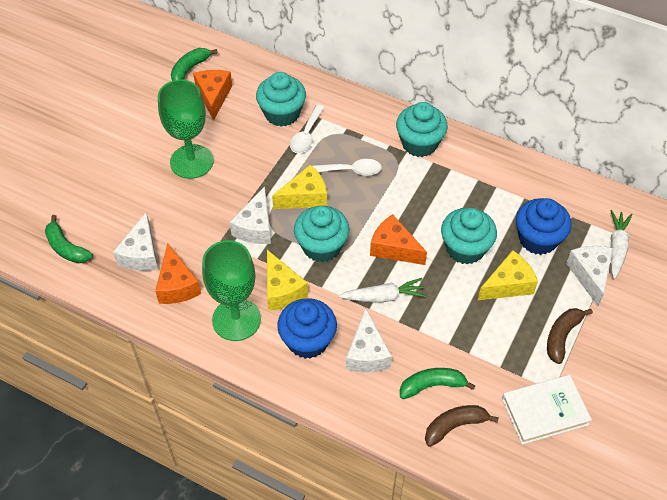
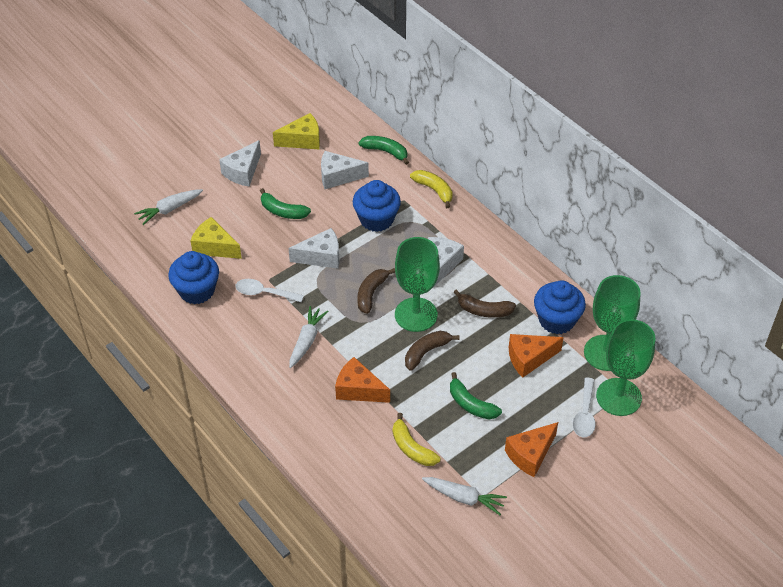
blue cupcake: [277,298,337,359] [516,198,572,255] = 2 -> [168,251,219,304] [353,180,401,232] [534,280,586,334] = 3
brown banana: [425,405,499,447] [547,308,593,364] = 2 -> [357,268,395,314] [405,331,460,371] [453,290,516,318] = 3
green goblet: [158,80,214,179] [202,240,261,341] = 2 -> [395,237,440,332] [584,275,641,371] [596,319,655,416] = 3
turquoise cupcake: [256,72,306,127] [294,206,349,262] [396,102,448,157] [441,208,497,264] = 4 -> none = 0
white book: [502,375,592,445] = 1 -> none = 0
white carrot: [339,278,426,302] [610,210,633,279] = 2 -> [134,189,203,225] [289,306,329,368] [422,477,507,515] = 3
yellow banana: none = 0 -> [393,413,440,466] [410,170,453,208] = 2
yellow cheese: [267,250,308,311] [272,165,327,209] [478,250,538,300] = 3 -> [190,217,242,259] [273,113,320,149] = 2

